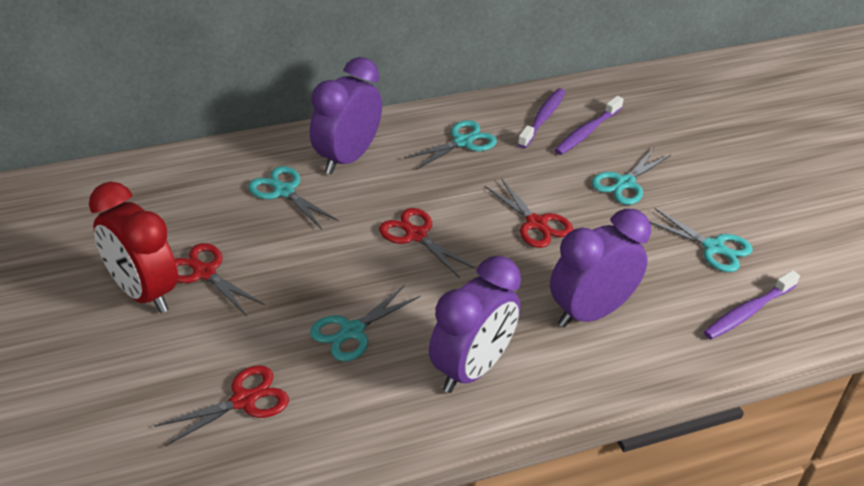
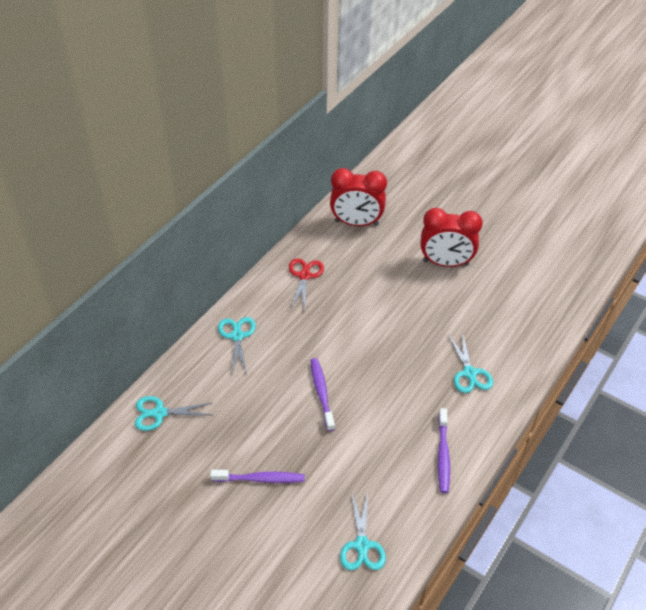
purple clock: [310,57,382,174] [429,256,521,393] [550,209,651,327] = 3 -> none = 0
red clock: [89,182,178,313] = 1 -> [330,168,387,226] [421,208,483,267] = 2
red scissors: [155,365,289,446] [175,243,265,316] [379,208,476,278] [485,178,573,248] = 4 -> [289,258,324,311] = 1
turquoise scissors: [248,166,339,229] [310,285,420,361] [404,120,497,170] [592,148,671,205] [649,208,752,272] = 5 -> [135,396,212,431] [218,317,256,375] [340,492,386,570] [448,332,493,393] = 4

